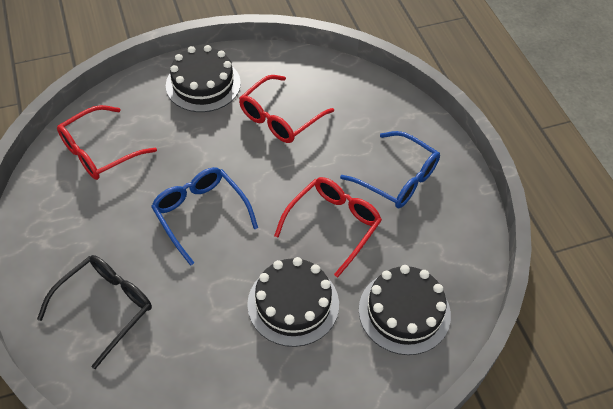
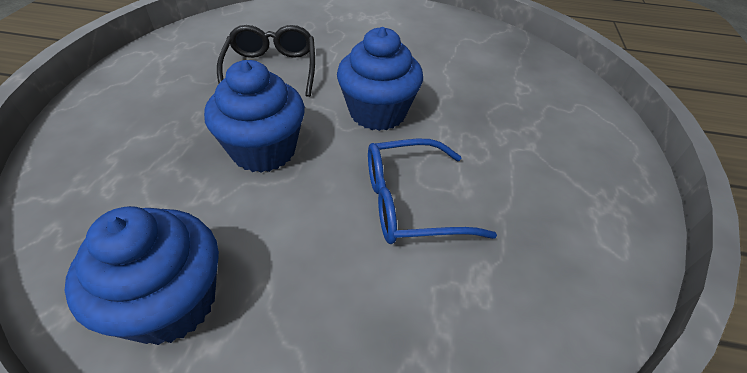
black cake: [166,45,241,112] [247,257,339,347] [359,265,451,355] = 3 -> none = 0
blue cupcake: none = 0 -> [64,206,219,345] [204,60,305,173] [337,27,423,131] = 3
blue glasses: [151,167,258,266] [340,131,440,208] = 2 -> [368,139,497,244] = 1
red glasses: [57,105,157,180] [239,75,334,143] [274,177,382,277] = 3 -> none = 0

